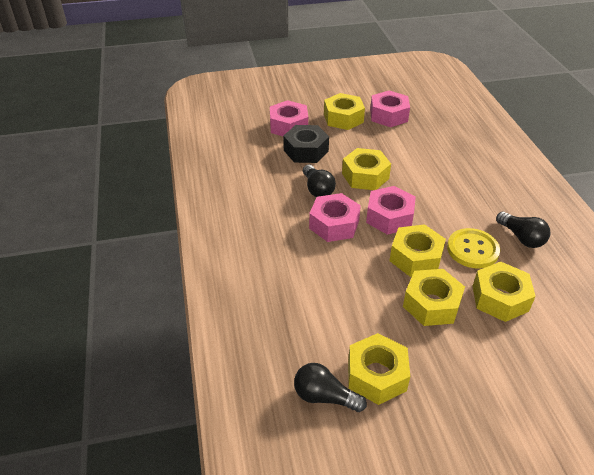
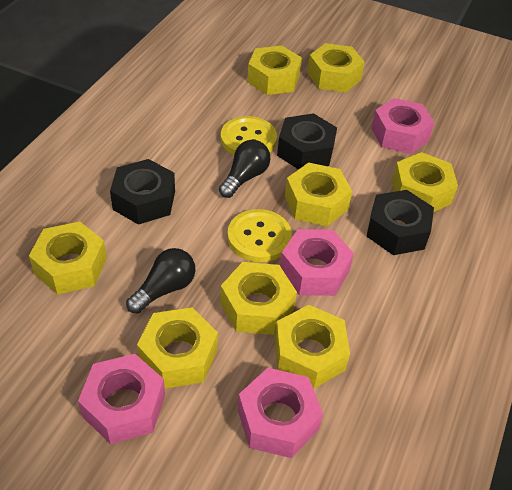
black light bulb: [294,363,367,412] [303,165,336,197] [496,212,550,248] = 3 -> [126,248,196,314] [219,140,270,198] = 2
black nut: [283,125,329,163] = 1 -> [110,159,175,225] [277,113,337,170] [366,190,434,255] = 3
yellow button: [447,228,500,269] = 1 -> [221,116,277,155] [227,209,292,262] = 2
yellow nut: [324,93,365,130] [342,148,391,190] [348,333,410,405] [390,224,446,277] [403,269,465,326] [473,262,536,322] = 6 -> [29,222,107,295] [137,307,218,389] [220,262,297,335] [247,46,302,95] [275,305,350,389] [285,163,352,226] [307,43,365,93] [392,152,458,212] = 8

